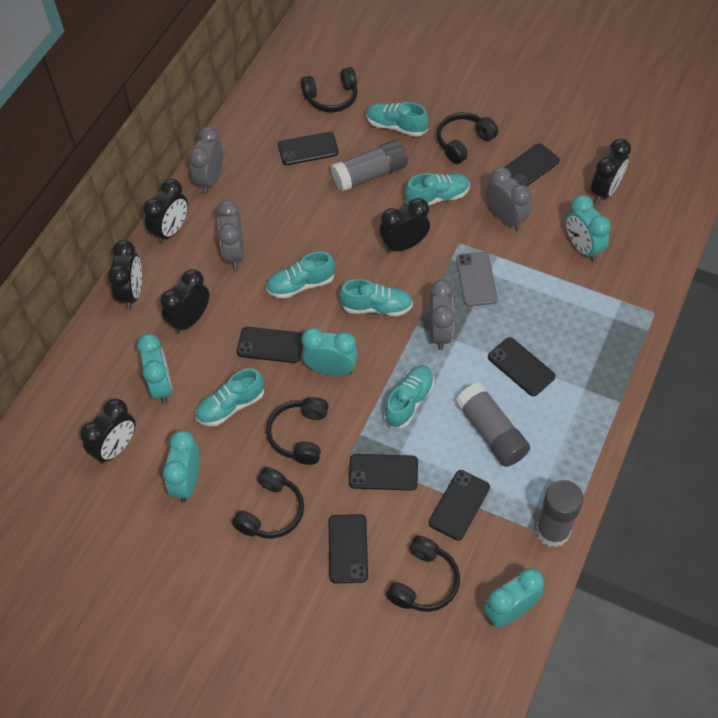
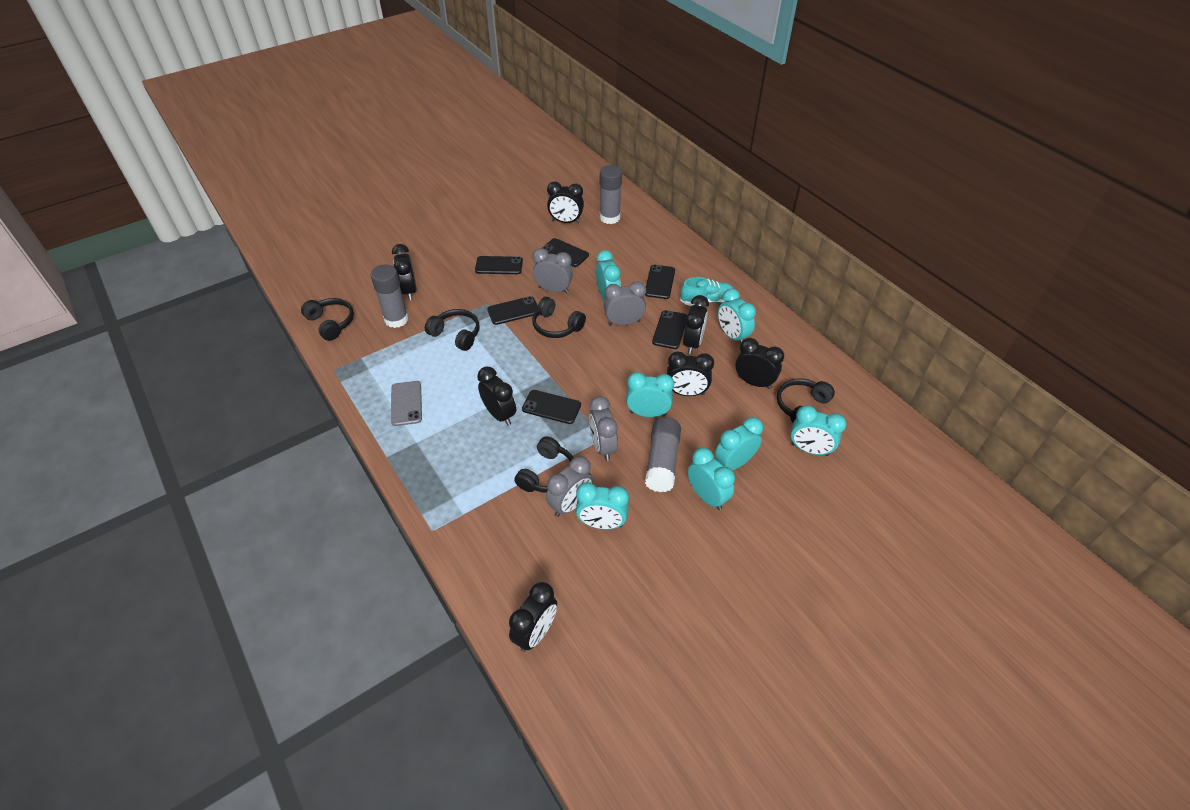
black clock: [80,399,136,464] [108,240,142,309] [143,179,188,244] [160,269,209,334] [379,198,430,253] [591,139,631,204] = 6 -> [392,244,417,300] [477,367,516,426] [509,582,557,652] [547,181,584,223] [667,351,714,396] [683,295,709,354] [735,338,784,389] = 7
black phone: [237,327,303,363] [278,132,338,165] [329,514,368,583] [349,454,418,491] [429,470,490,541] [488,337,555,396] [505,143,560,186] = 7 -> [475,256,523,274] [487,296,538,325] [522,390,581,424] [542,238,589,267] [645,265,675,299] [652,310,687,349] = 6
turquoise clock: [137,334,173,404] [163,431,200,503] [302,328,357,376] [484,568,544,627] [566,195,611,261] = 5 -> [576,482,629,529] [596,250,621,301] [626,372,674,417] [688,448,735,510] [715,417,763,470] [718,288,756,344] [791,405,846,456] = 7
turquoise shoe: [195,368,264,426] [266,252,335,299] [339,279,413,316] [366,102,429,137] [384,365,434,428] [405,173,470,205] = 6 -> [680,277,734,306] = 1

